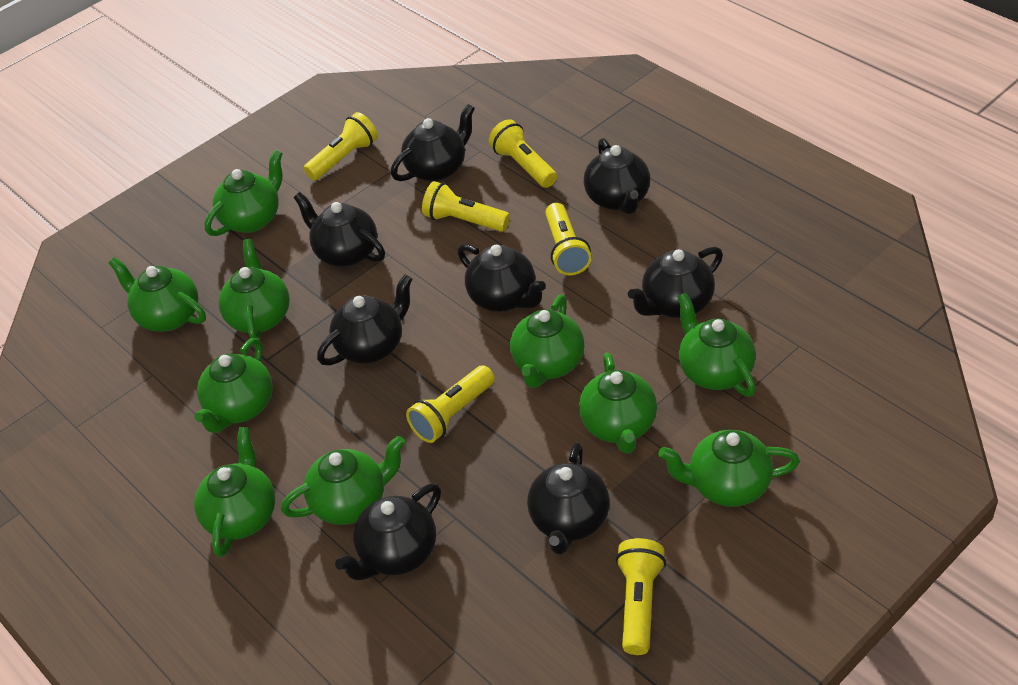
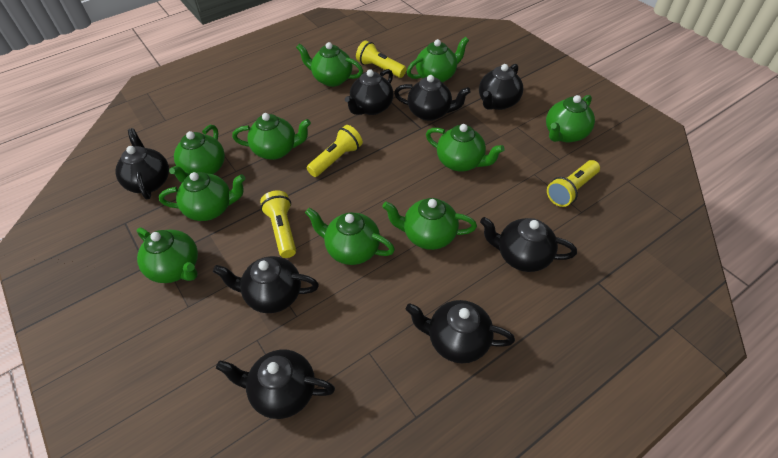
yellow flashlight: [304,112,378,180] [406,365,495,443] [422,181,510,232] [489,119,557,188] [545,203,591,275] [616,538,666,655] = 6 -> [260,191,296,258] [307,125,363,177] [356,40,406,78] [547,160,600,207] = 4

